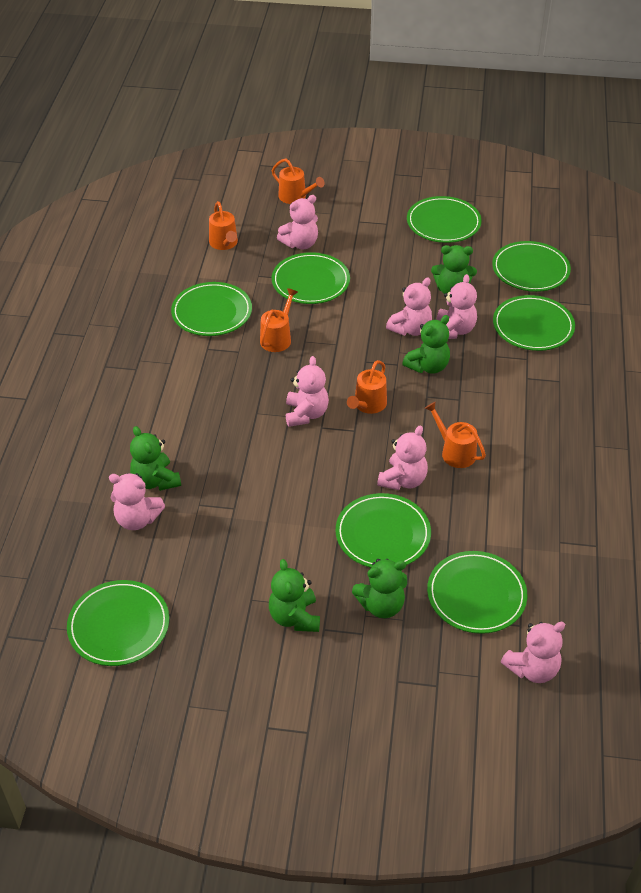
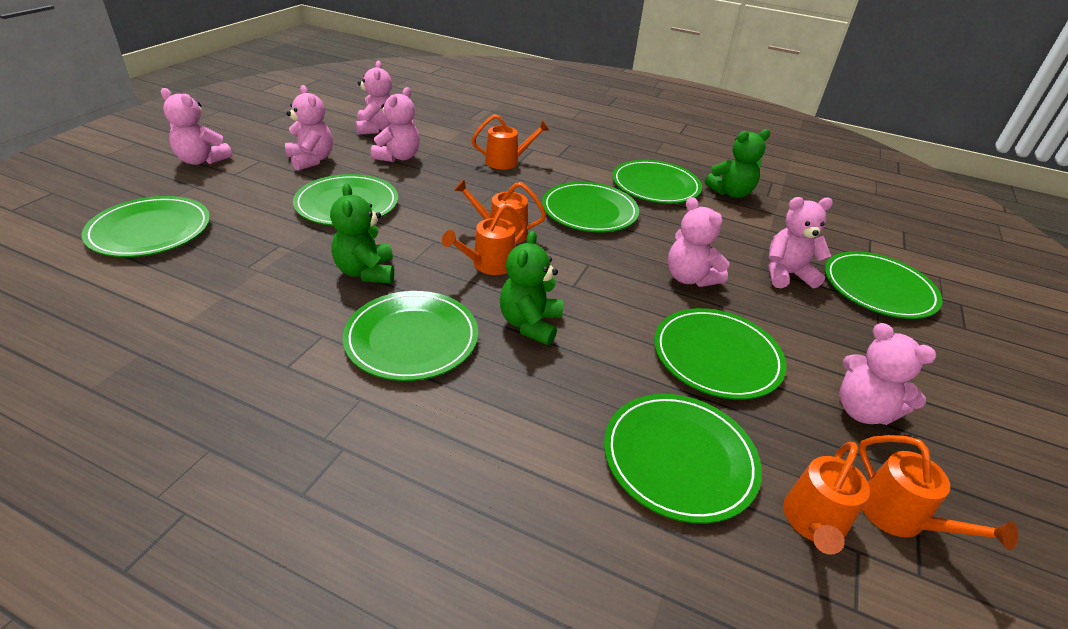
green teddy bear: [130,426,181,491] [269,559,320,632] [352,559,407,618] [402,315,450,374] [431,245,477,294] = 5 -> [330,183,394,283] [500,231,563,345] [705,129,770,198] = 3

